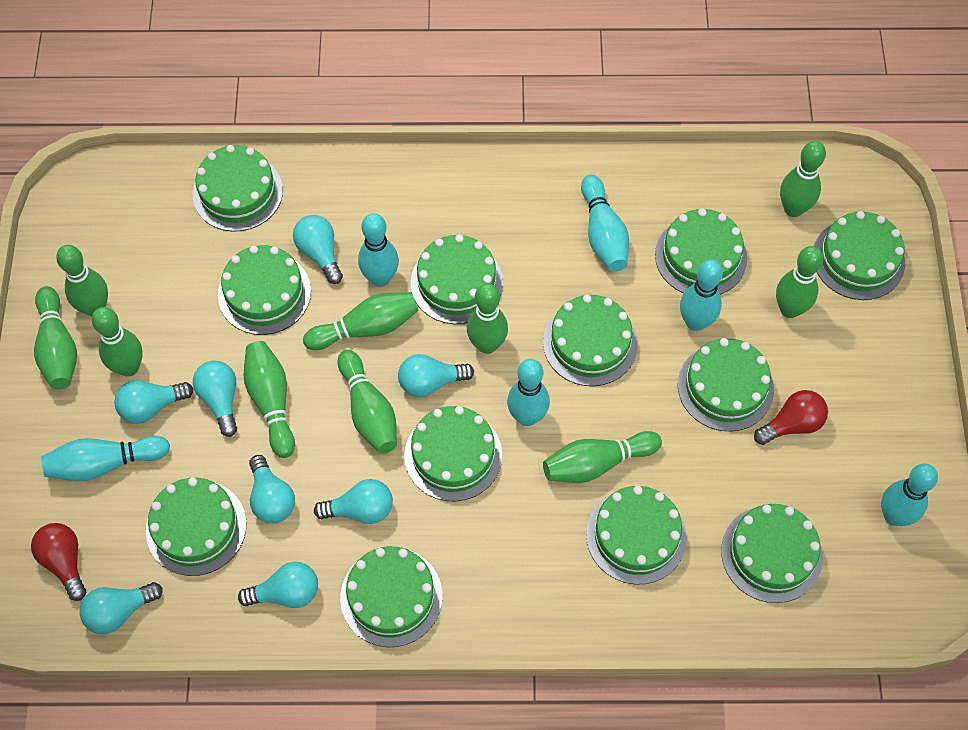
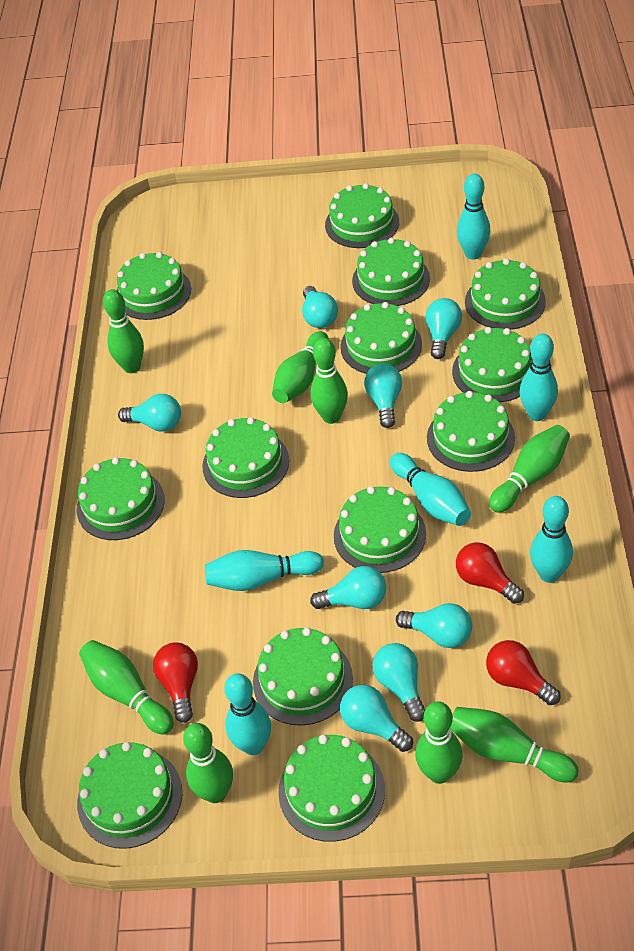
green bowling pin: [34,286,77,390] [56,245,108,317] [92,307,143,377] [244,341,295,458] [303,292,419,350] [338,350,397,454] [467,283,508,354] [543,431,662,483] [776,246,823,318] [780,141,826,217] = 10 -> [79,640,174,735] [103,289,144,373] [183,723,233,803] [272,331,329,403] [311,338,348,424] [415,701,463,784] [450,707,578,782] [489,425,570,513] = 8
green cake: [146,478,246,576] [193,145,283,232] [218,245,311,335] [340,546,443,647] [404,406,502,501] [411,234,503,324] [543,295,638,386] [586,486,687,584] [655,208,747,295] [678,338,774,431] [721,504,823,603] [814,211,905,300] = 12 -> [77,457,165,540] [77,742,182,849] [117,252,191,320] [202,417,289,498] [253,627,353,726] [278,735,385,842] [325,183,399,248] [334,486,426,573] [340,302,422,374] [352,238,430,306] [427,391,515,472] [452,327,532,402] [465,258,546,330] = 13
red light bulb: [31,523,86,601] [754,390,828,445] = 2 -> [153,642,198,723] [456,542,524,604] [486,640,561,705] = 3

